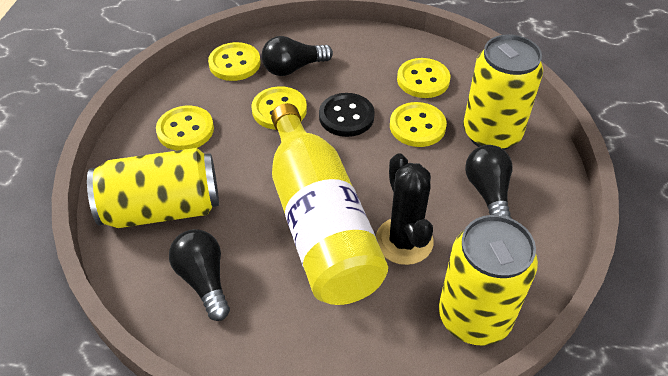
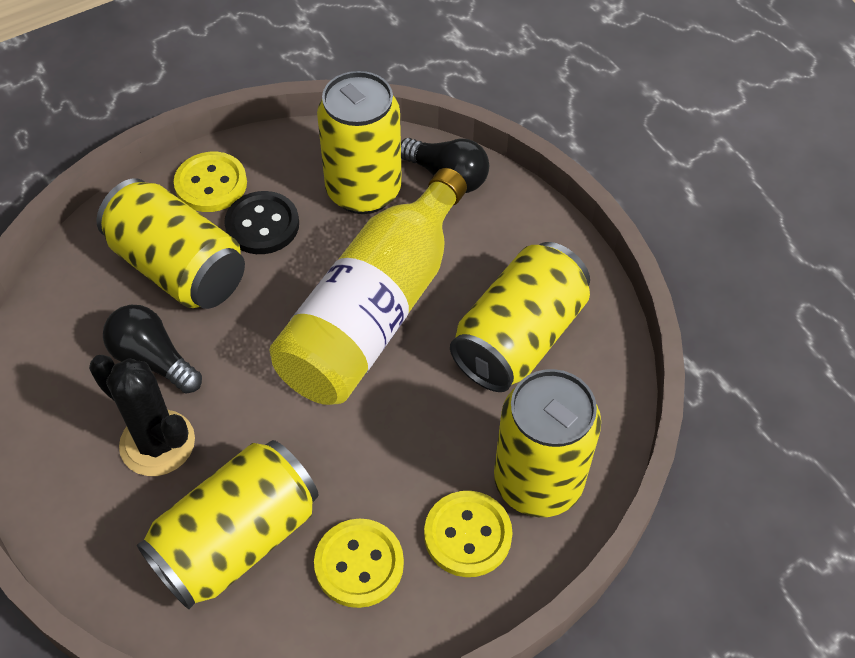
black light bulb: [169,229,230,321] [261,36,333,76] [465,145,512,219] = 3 -> [103,305,202,394] [401,138,489,193] = 2
yellow button: [156,105,214,151] [208,42,261,81] [251,86,307,130] [390,102,447,147] [397,58,450,98] = 5 -> [174,152,247,212] [314,518,404,608] [424,491,513,577] = 3
yellow can: [87,148,219,228] [439,215,538,346] [463,34,543,150] = 3 -> [96,178,245,309] [137,440,318,609] [317,71,402,214] [450,242,590,392] [494,369,601,517] = 5

